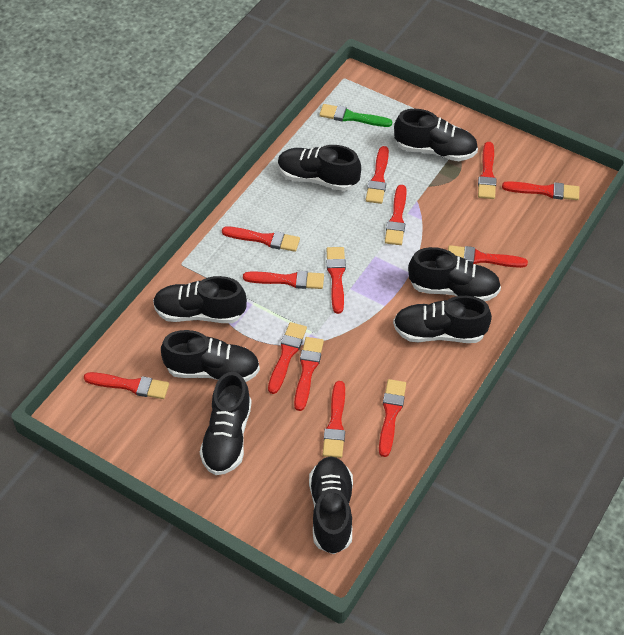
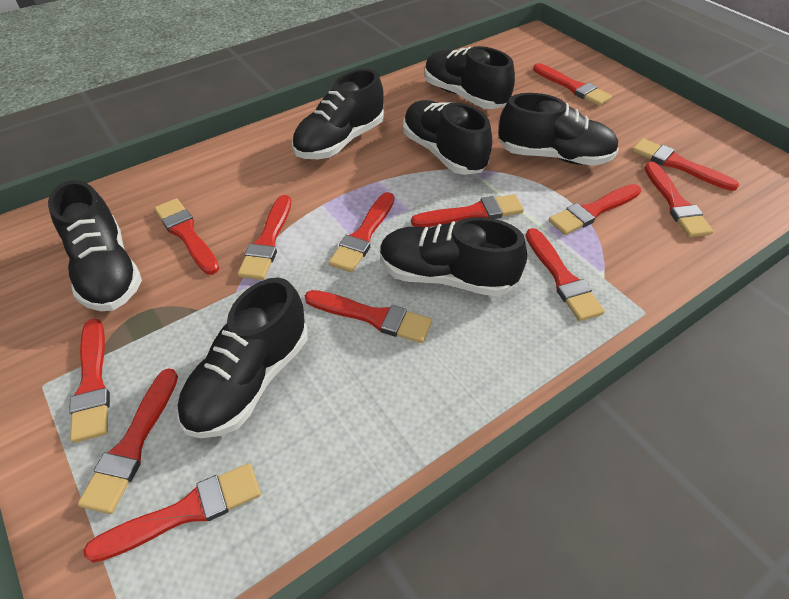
black shoe: [153,276,247,323] [161,330,260,382] [200,372,252,475] [278,145,361,191] [309,456,353,554] [393,296,492,343] [394,109,478,161] [408,247,501,301] = 8 -> [48,180,142,311] [178,277,308,438] [292,69,384,159] [380,217,527,296] [403,100,492,175] [425,46,515,109] [499,93,619,166] = 7
green brush: [319,104,392,127] = 1 -> none = 0

